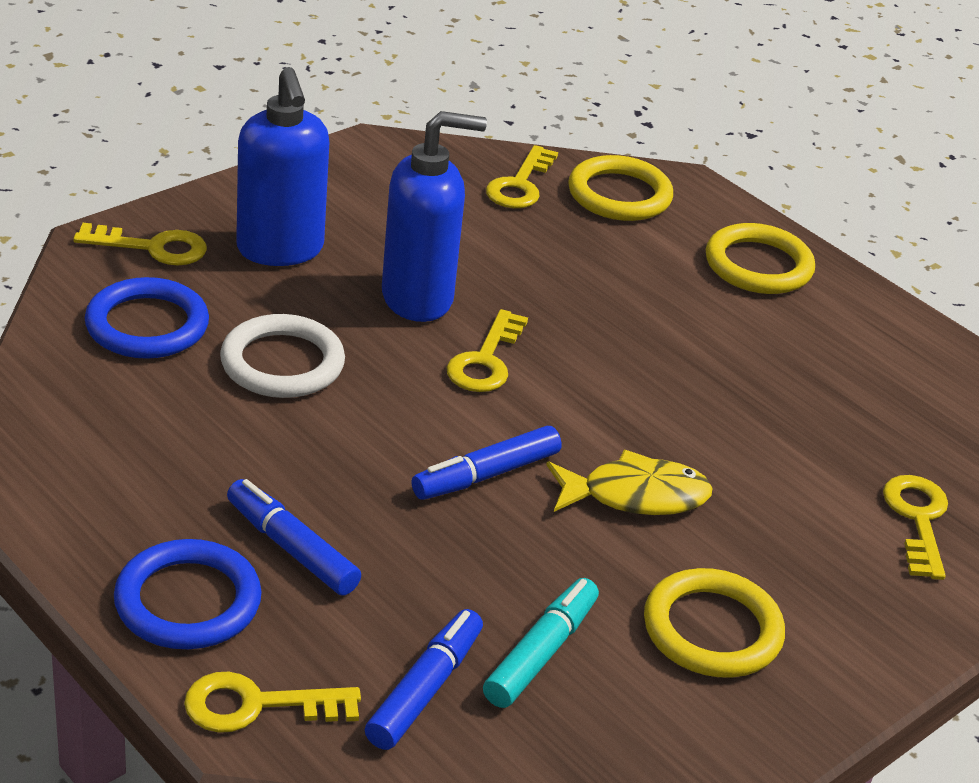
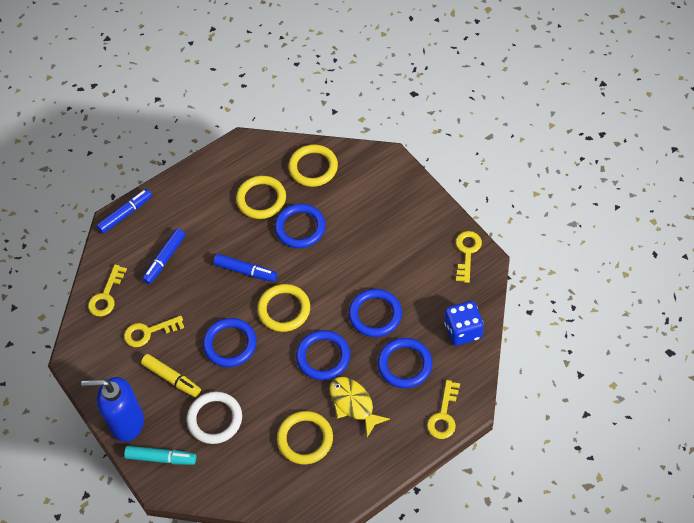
blue dice: none = 0 -> [444,301,484,346] = 1
blue ring: [85,277,209,359] [114,539,262,649] = 2 -> [203,318,257,367] [275,204,326,248] [296,330,350,380] [349,289,402,337] [378,338,433,388] = 5
blue soap dispenser: [236,67,329,266] [382,111,487,322] = 2 -> [81,377,144,442] = 1
yellow key: [73,223,207,266] [184,672,361,733] [447,309,528,392] [486,145,558,208] [883,475,948,580] = 5 -> [88,265,127,316] [124,316,184,347] [427,380,460,439] [456,231,482,283] = 4
yellow marker: none = 0 -> [141,354,201,397] = 1
yellow ring: [568,155,673,221] [644,568,785,678] [706,223,815,294] = 3 -> [236,176,286,219] [257,284,310,332] [277,411,333,464] [288,144,338,187] = 4

